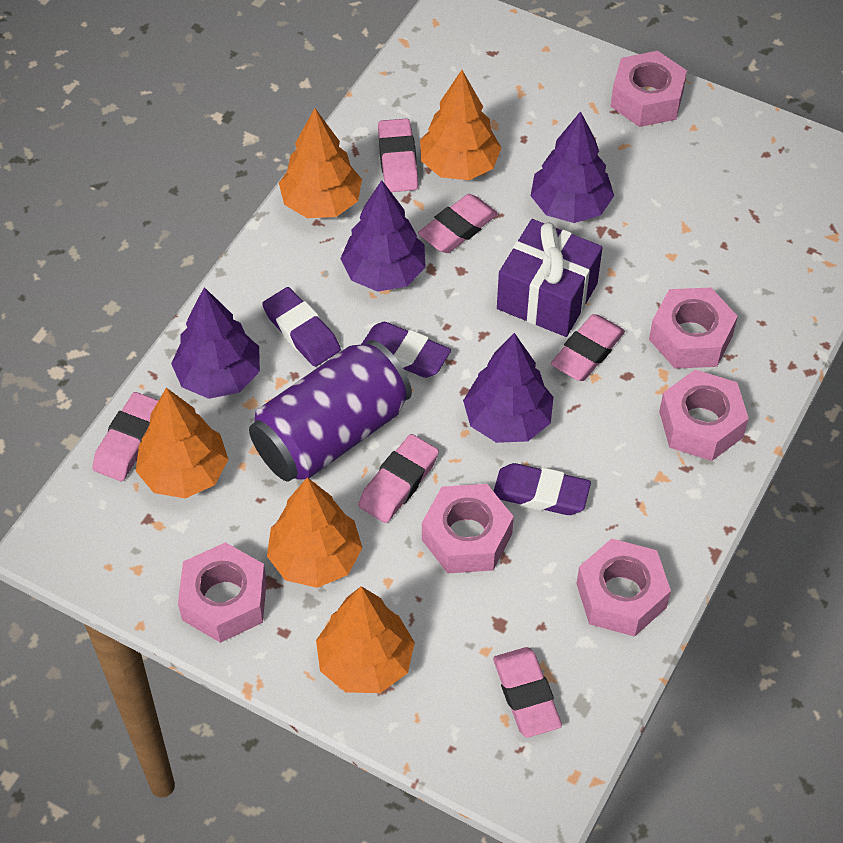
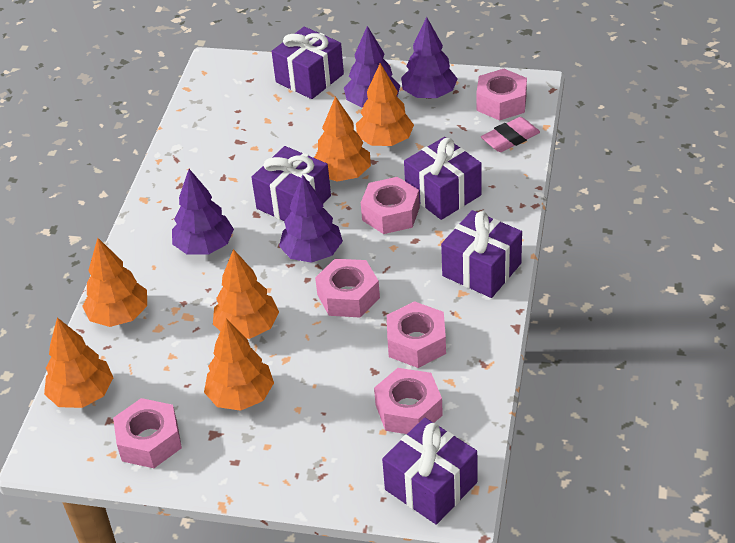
orange tree: [136,388,228,498] [267,477,362,588] [279,108,362,218] [316,586,415,693] [420,70,501,180] = 5 -> [44,318,114,408] [82,238,147,327] [204,319,274,411] [213,249,279,339] [314,96,371,182] [356,63,414,146] = 6
pink eraser: [92,392,159,481] [358,434,439,523] [378,119,418,192] [418,194,498,253] [493,647,562,737] [551,314,625,381] = 6 -> [481,117,540,152] = 1
purple can: [249,340,412,481] = 1 -> none = 0
purple eraser: [262,287,341,367] [361,322,451,378] [493,463,591,515] = 3 -> none = 0
purple gift: [497,219,603,337] = 1 -> [251,146,331,221] [272,27,344,99] [382,417,477,525] [404,137,482,220] [441,210,522,298] = 5

